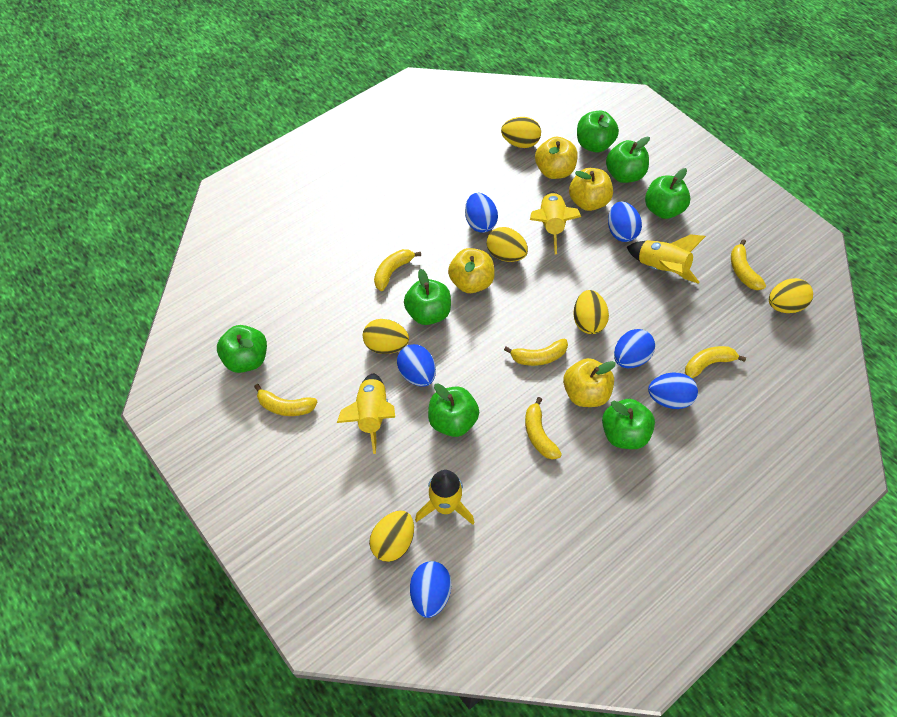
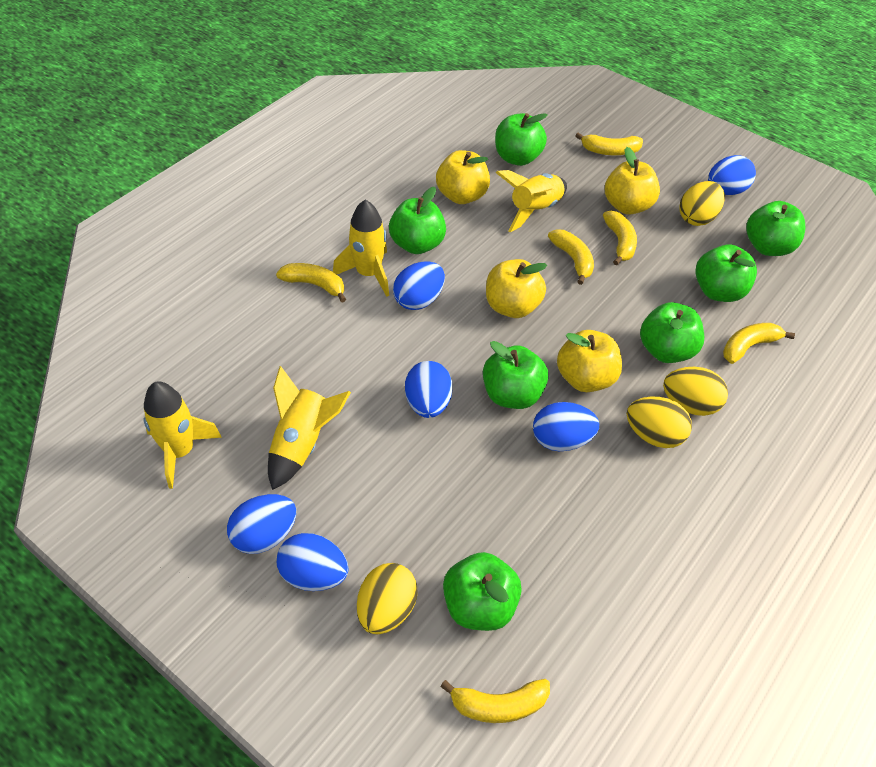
yellow egg: [363,319,409,354] [369,511,414,562] [487,227,528,262] [501,117,541,148] [573,290,609,334] [769,278,813,313] = 6 -> [357,563,418,634] [627,397,692,448] [663,367,728,416] [679,181,725,226] = 4

